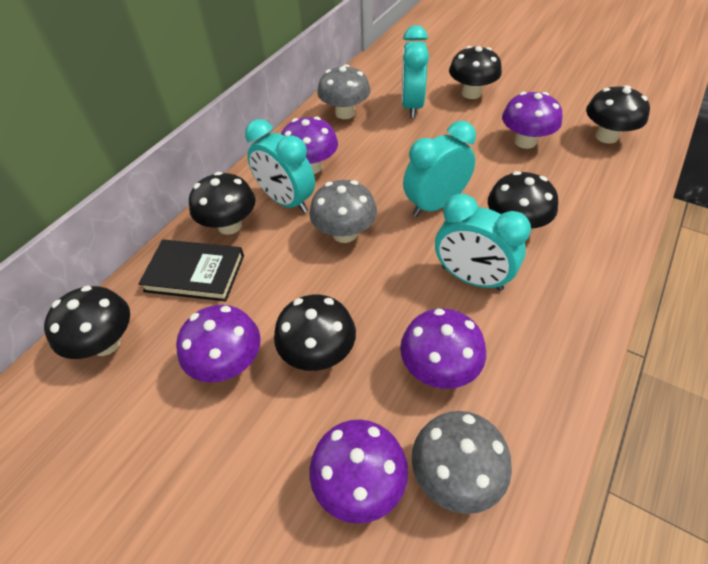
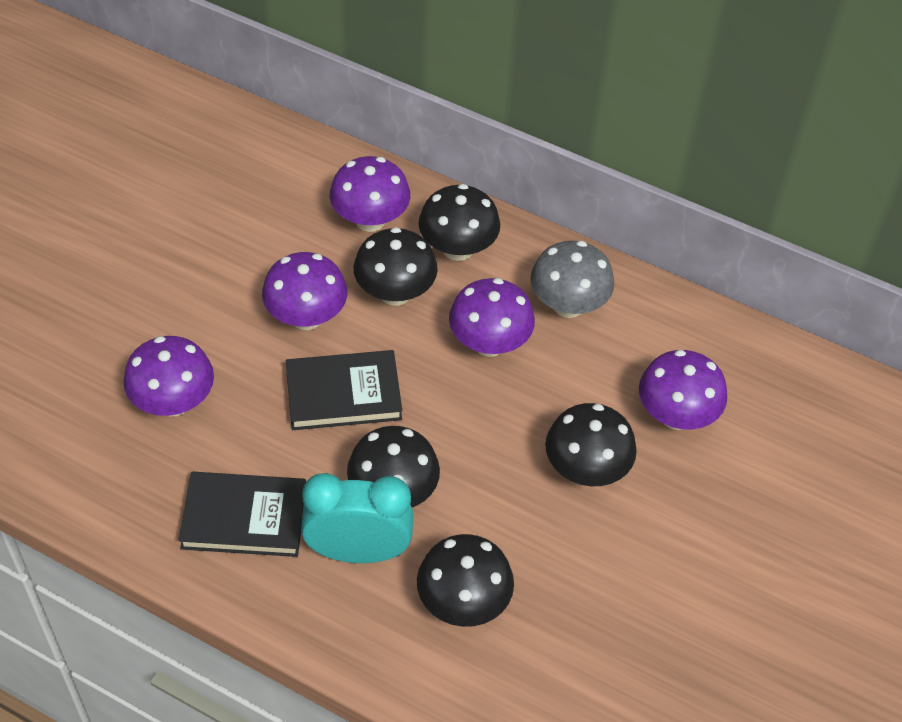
black book: [138,240,244,302] = 1 -> [179,472,306,557] [286,350,402,430] = 2
black mushroom: [44,286,130,359] [189,172,255,235] [274,295,356,371] [449,46,502,99] [488,171,558,228] [586,85,650,144] = 6 -> [347,426,440,507] [353,227,438,306] [417,534,514,627] [419,184,500,261] [545,403,637,486] = 5
grey mushroom: [309,180,377,243] [317,64,371,119] [412,411,512,514] = 3 -> [530,240,614,318] = 1
turquoise clock: [245,119,315,213] [402,25,429,118] [403,121,476,217] [435,194,531,291] = 4 -> [301,473,413,563] = 1

